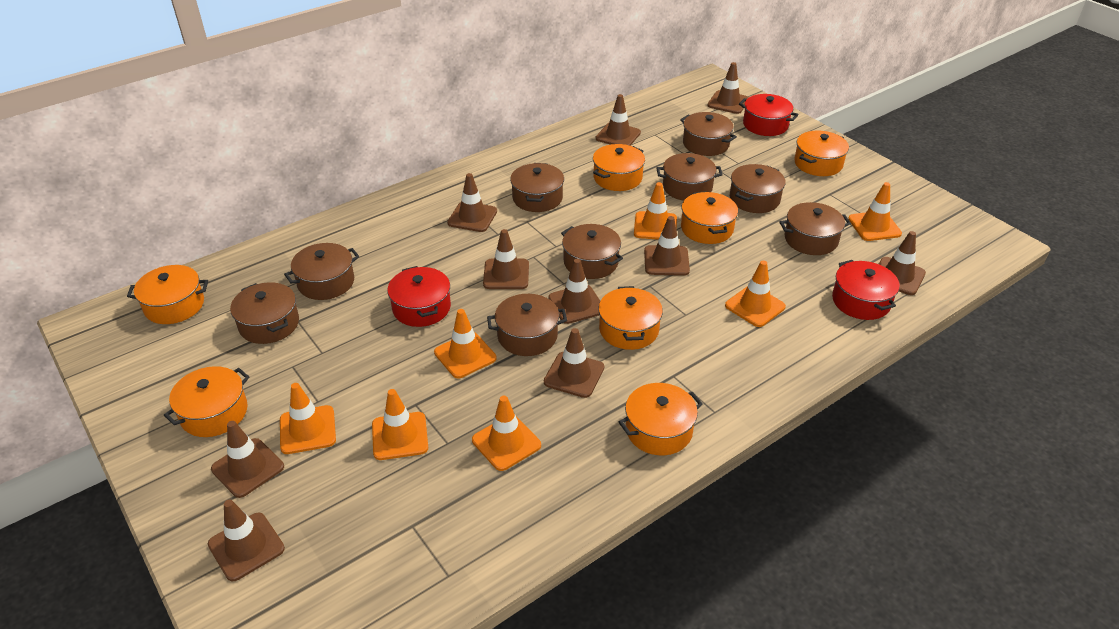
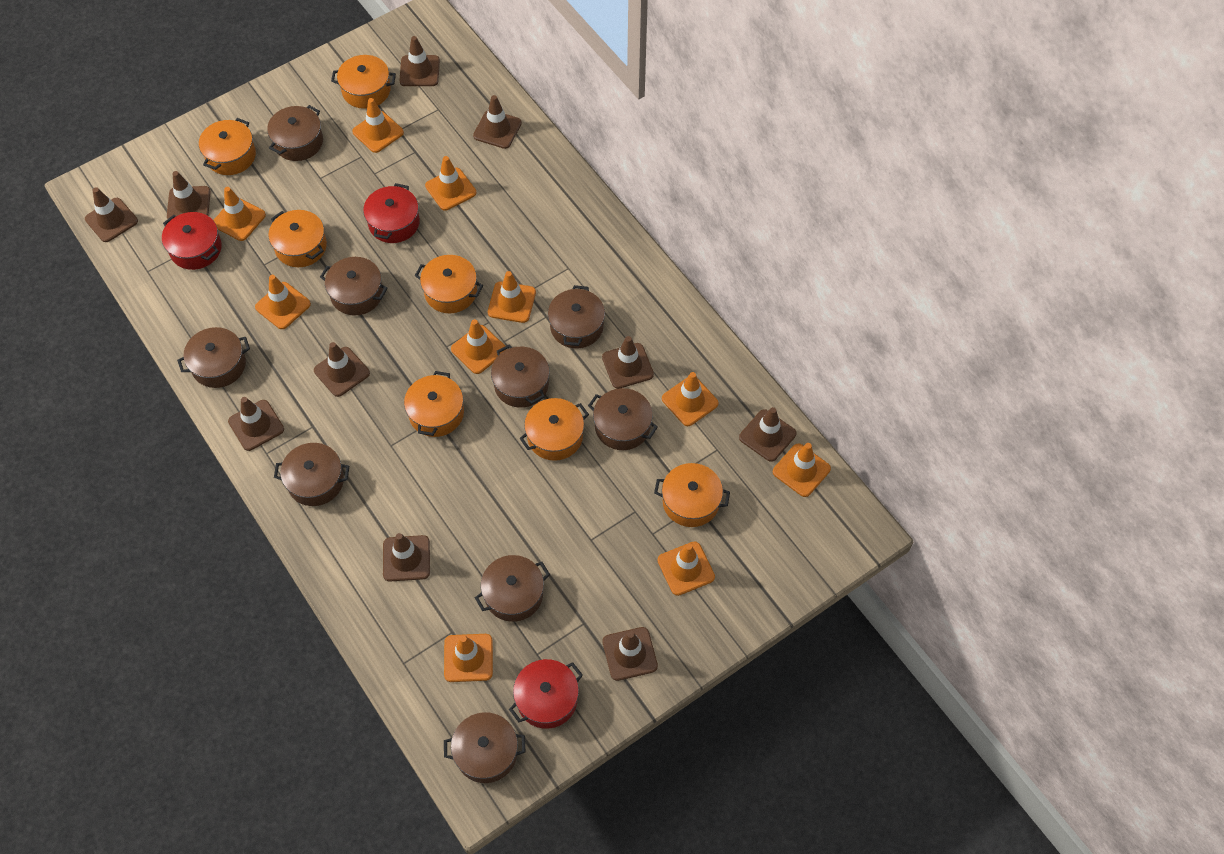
orange traffic cone: [280,383,336,454] [372,389,428,460] [434,309,496,378] [472,396,541,471] [634,182,677,240] [725,261,786,327] [848,182,902,241] = 7 -> [213,187,266,241] [255,275,311,329] [352,98,404,153] [425,156,476,211] [444,634,493,682] [451,319,507,374] [488,271,536,323] [657,541,715,596] [662,372,719,426] [773,443,831,497] = 10

